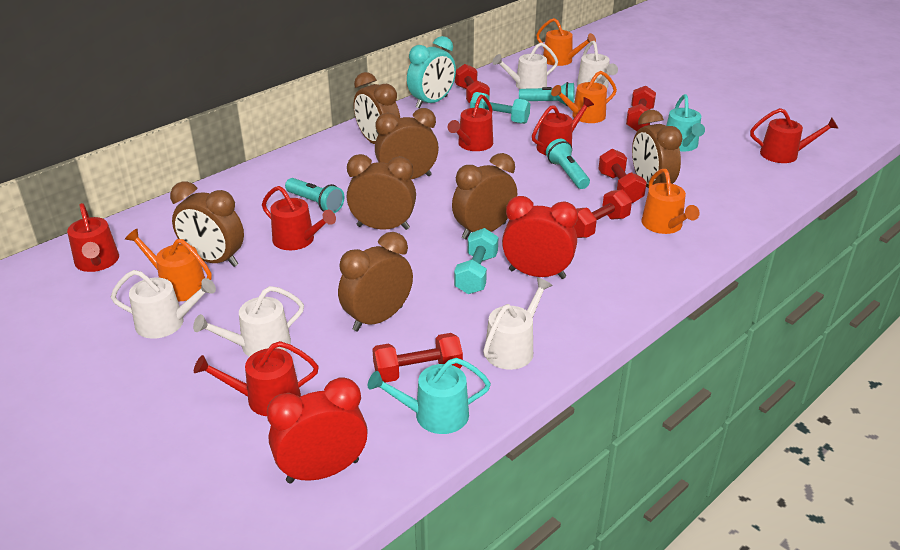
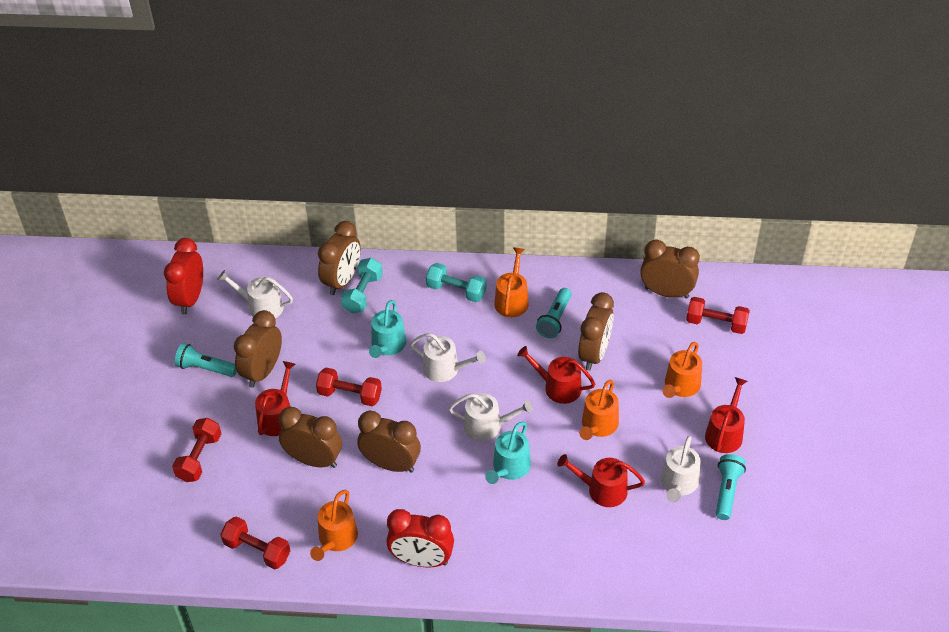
brown clock: [170,182,244,267] [338,232,413,332] [347,154,416,230] [354,72,400,144] [375,108,439,179] [452,153,517,240] [632,110,683,188] = 7 -> [234,310,282,388] [278,407,342,468] [318,221,361,295] [357,411,421,473] [578,292,614,371] [640,239,700,298] = 6
red dumbbell: [372,333,463,383] [455,64,490,103] [574,190,632,238] [598,148,647,203] [626,86,656,131] = 5 -> [172,418,221,482] [220,516,290,569] [316,368,382,406] [686,297,750,334] = 4
red watering can: [67,203,119,272] [194,341,318,416] [262,186,336,250] [448,95,493,151] [532,97,594,155] [750,108,838,163] = 6 -> [255,361,295,436] [517,346,595,404] [557,454,645,507] [705,377,747,453] = 4
turquoise clock: [407,36,456,108] = 1 -> none = 0
white watering can: [111,270,216,339] [193,286,304,357] [483,277,553,370] [493,43,558,89] [577,41,618,88] = 5 -> [217,270,293,318] [410,333,486,382] [448,393,533,441] [661,436,701,502] = 4

